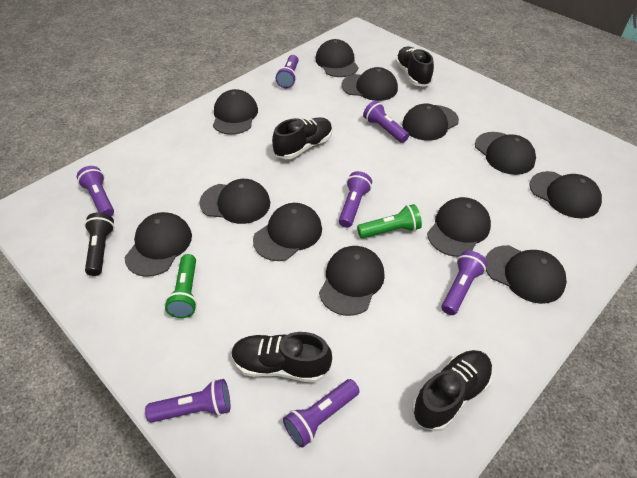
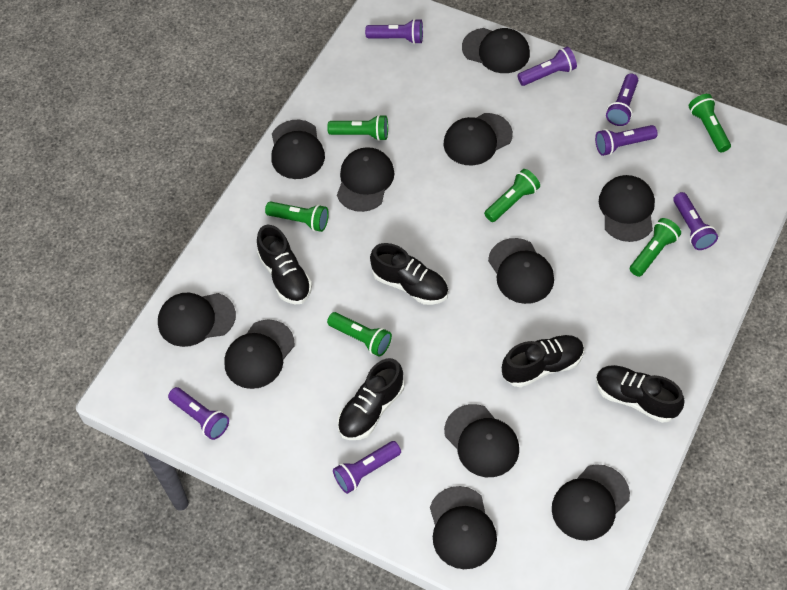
black cap: [125,212,192,277] [199,179,270,224] [213,89,258,135] [253,203,322,261] [315,39,359,77] [319,246,385,316] [341,67,398,101] [402,104,459,141] [427,197,491,257] [475,132,536,175] [485,245,567,304] [529,171,602,218] = 12 -> [158,292,236,347] [224,319,294,389] [271,120,325,179] [337,147,394,212] [430,486,497,569] [444,113,513,166] [444,404,519,477] [462,28,530,73] [488,238,554,304] [552,464,630,541] [599,175,655,242] = 11
black flashlight: [84,212,114,276] = 1 -> none = 0
black shoe: [231,332,332,383] [272,117,332,159] [395,47,434,87] [412,350,493,432] = 4 -> [257,225,312,304] [337,358,404,440] [370,243,448,305] [502,335,584,387] [596,365,685,423] = 5
green flashlight: [165,254,197,318] [357,204,422,239] = 2 -> [265,201,329,232] [327,114,388,141] [327,312,392,357] [484,169,540,222] [630,218,681,277] [689,94,731,152] = 6

